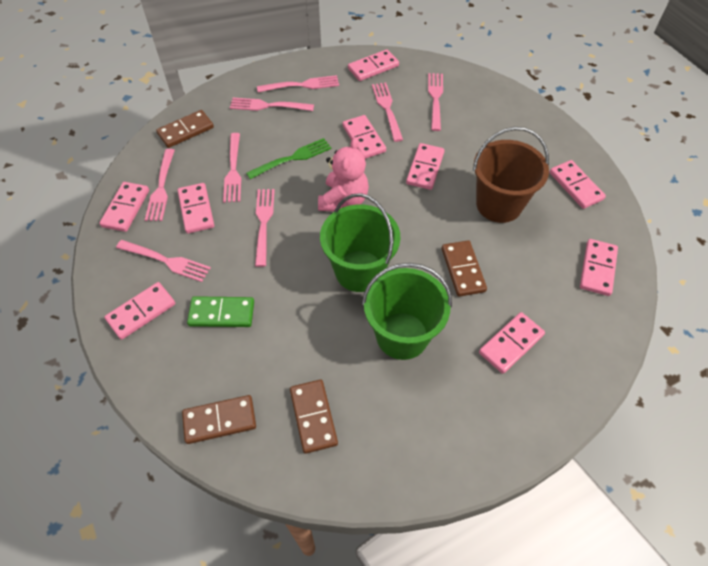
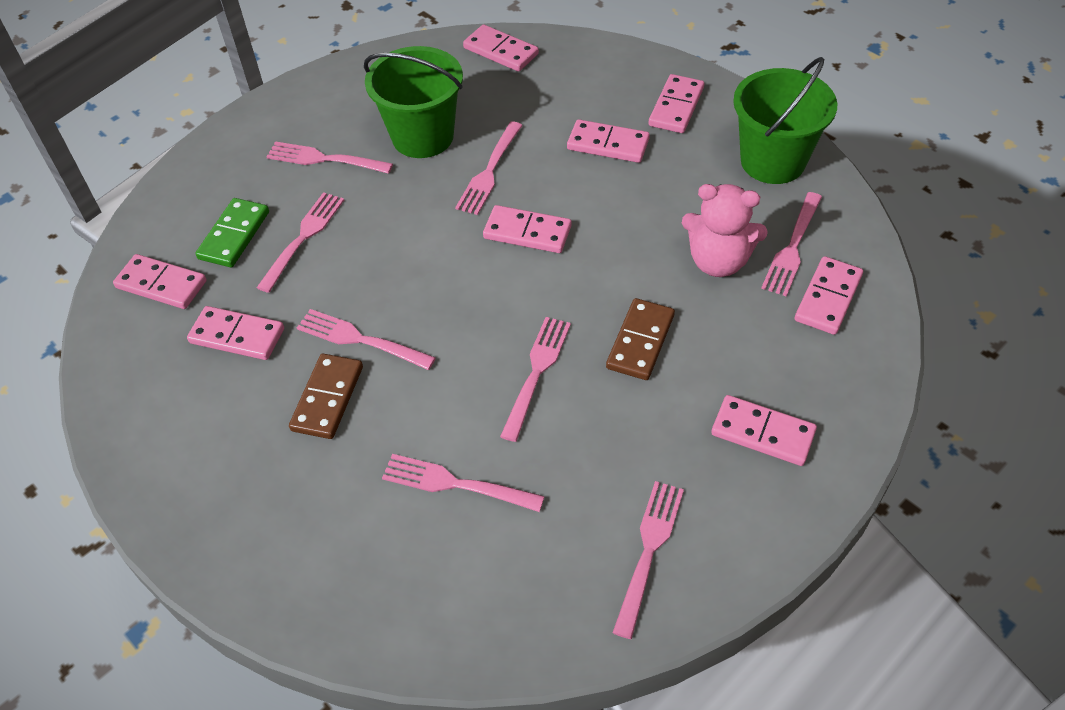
brown bucket: [473,127,549,223] = 1 -> none = 0
brown domino: [156,110,214,148] [182,395,256,444] [290,380,338,454] [442,240,487,297] = 4 -> [289,354,363,439] [606,298,675,380] = 2
green fork: [246,138,332,179] = 1 -> none = 0
pink domino: [99,182,149,232] [104,282,175,340] [178,183,214,233] [343,115,386,159] [348,49,399,81] [406,143,445,190] [479,312,545,374] [550,160,606,209] [580,239,618,296] = 9 -> [113,254,207,309] [187,306,284,360] [463,24,539,72] [483,205,571,253] [567,119,650,163] [648,74,704,133] [711,395,817,466] [795,256,863,335] = 8

